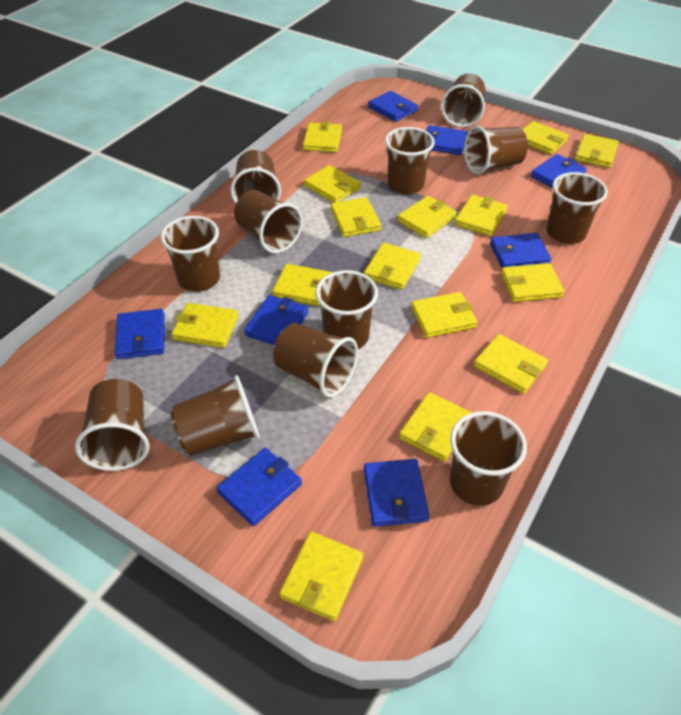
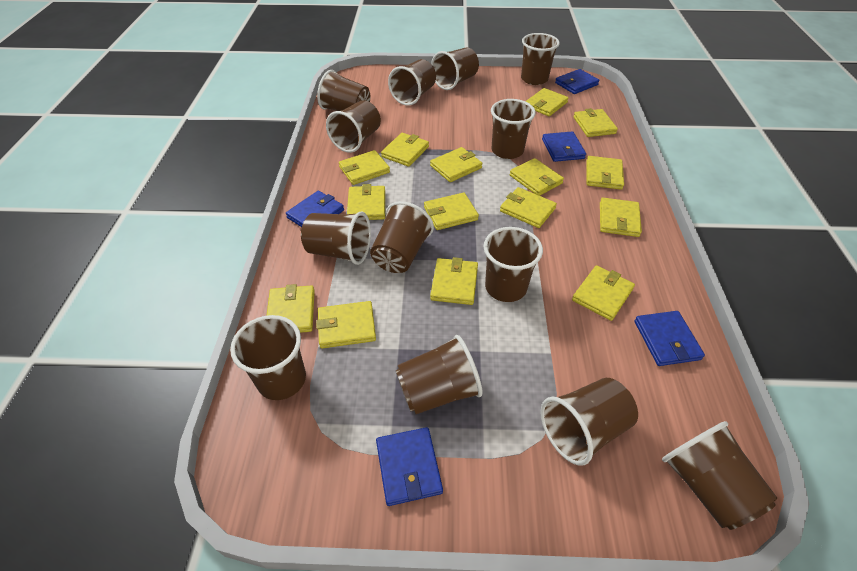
blue wallet: [115,309,164,359] [216,448,302,526] [244,295,308,345] [364,459,429,527] [368,91,418,122] [425,125,468,155] [490,233,551,268] [531,154,587,188] = 8 -> [286,191,344,227] [376,427,443,506] [542,131,586,162] [555,69,599,94] [634,311,705,366] = 5
brown cup: [75,379,149,471] [161,216,220,292] [170,375,260,456] [230,150,281,204] [234,190,303,253] [273,323,358,398] [315,270,378,349] [385,127,435,194] [441,73,485,127] [450,411,527,506] [464,126,528,175] [546,172,608,244] = 12 -> [230,315,306,400] [301,212,371,265] [317,70,371,111] [326,100,381,153] [370,201,434,273] [388,59,436,106] [396,335,483,414] [431,47,479,90] [484,227,543,302] [491,99,536,159] [521,33,559,85] [540,378,638,466] [662,421,777,530] = 13

